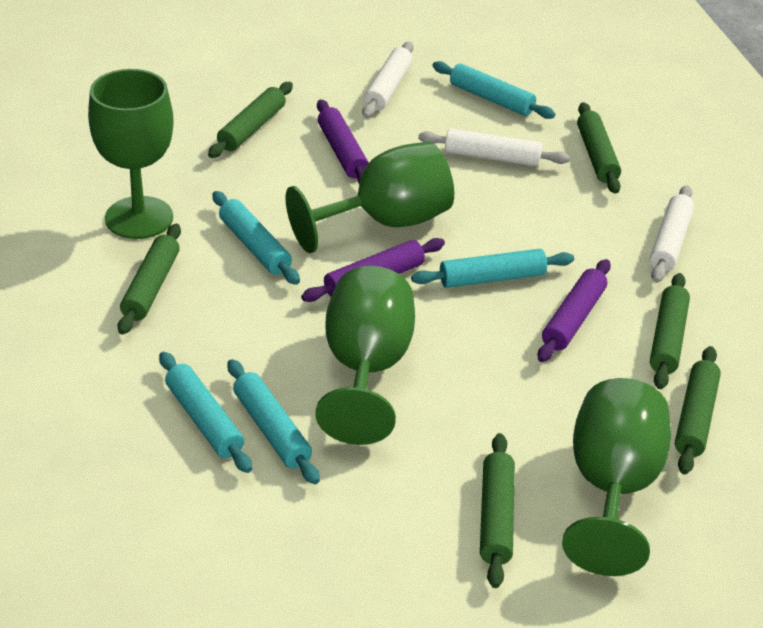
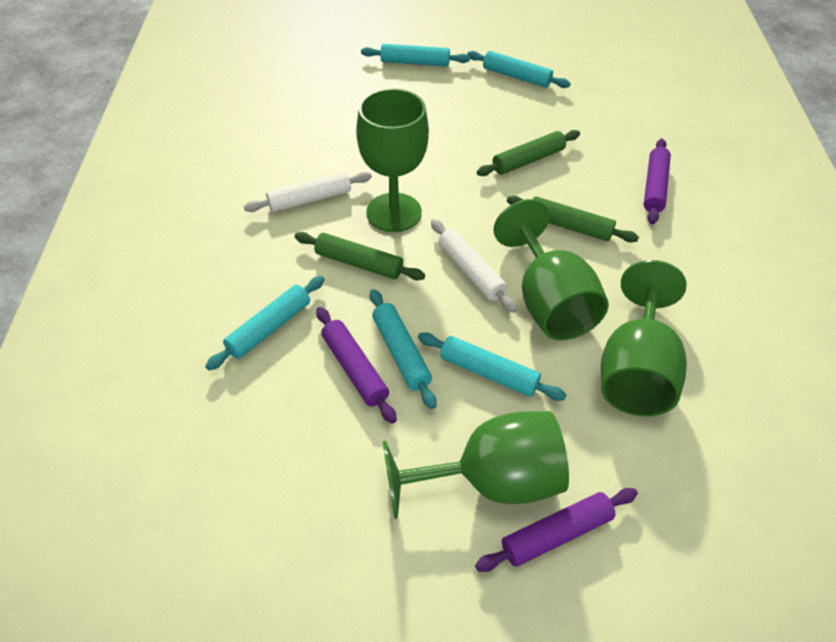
green rolling pin: [118,224,181,335] [208,82,293,158] [480,433,515,588] [577,102,621,194] [650,273,690,389] [675,346,721,474] = 6 -> [295,232,425,280] [477,130,580,176] [507,196,639,243] = 3
white rolling pin: [362,41,414,118] [418,129,570,167] [650,185,694,283] = 3 -> [244,172,372,212] [431,219,517,313] = 2

